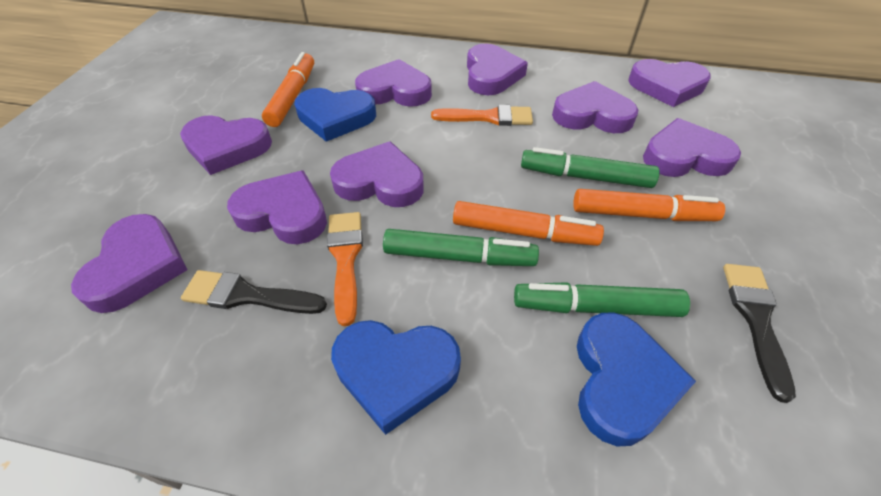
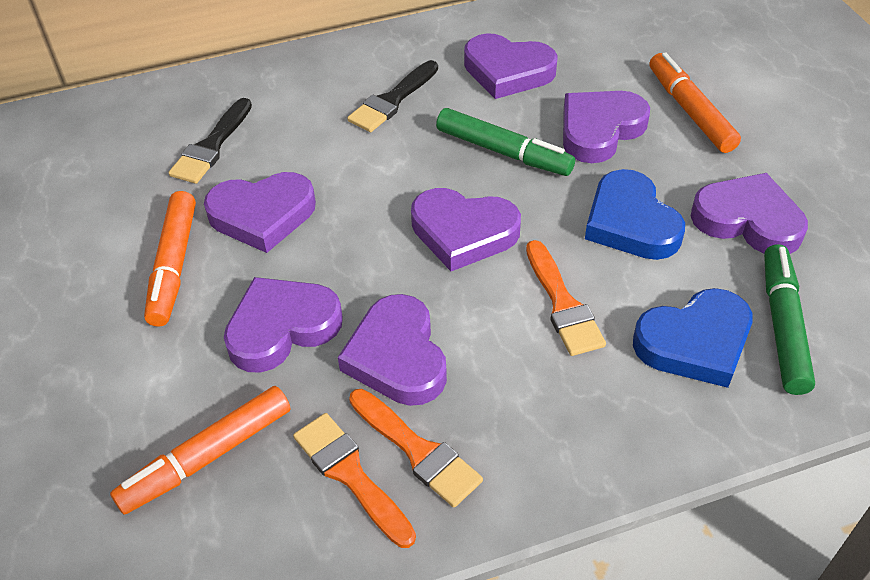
blue heart: [294,88,376,142] [331,320,461,435] [577,313,696,446] = 3 -> [585,169,685,260] [633,288,753,388] = 2
green marker: [383,229,539,266] [514,282,690,317] [521,147,659,188] = 3 -> [436,108,575,176] [764,244,815,395] = 2
orange brush: [327,212,363,326] [431,105,533,126] = 2 -> [293,413,416,548] [349,389,483,508] [526,240,606,356] = 3
purple heart: [71,214,188,313] [180,115,272,175] [227,170,327,244] [330,141,424,207] [355,59,432,107] [467,44,528,95] [552,81,638,133] [629,59,711,107] [643,118,741,177] = 9 -> [204,172,316,253] [224,277,343,373] [338,294,447,406] [411,188,521,271] [464,33,558,99] [563,91,650,163] [691,173,808,254] = 7

